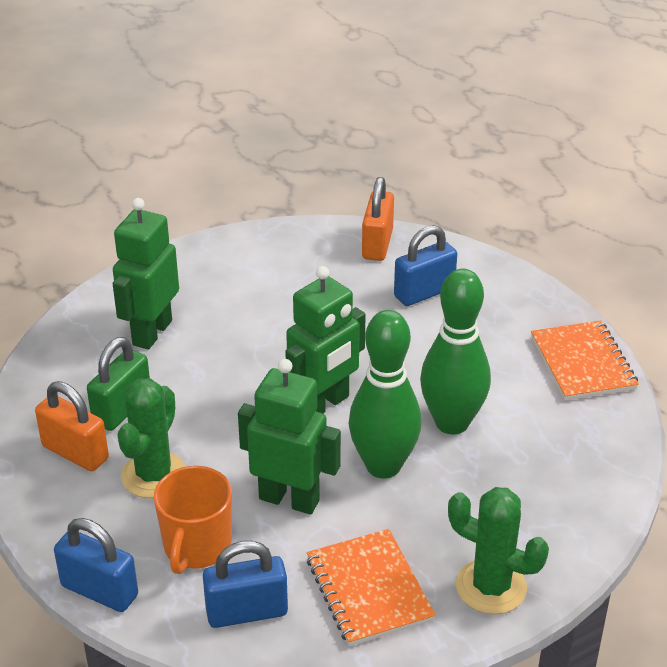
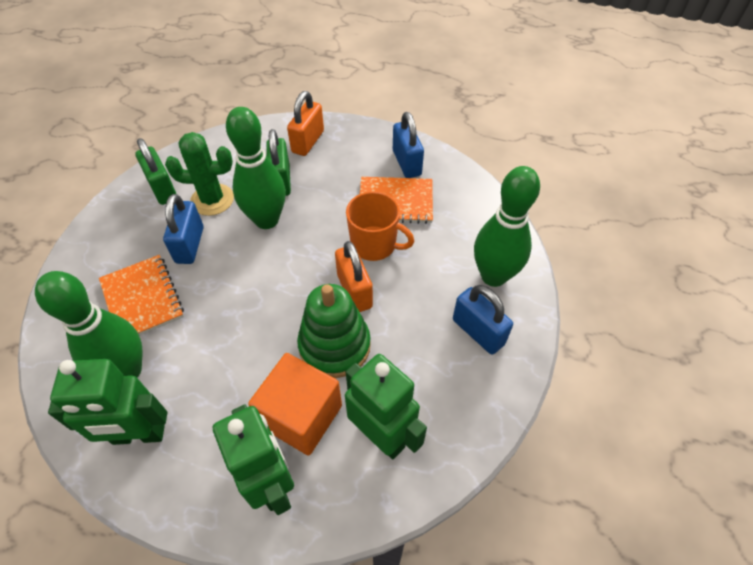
green bowling pin: [349,310,421,479] [420,269,491,434] = 2 -> [35,271,143,378] [226,107,286,229] [474,166,540,287] = 3
green cactus: [118,378,186,498] [448,487,549,614] = 2 -> [165,132,234,216] = 1
green padlock: [87,337,150,431] = 1 -> [135,138,176,205] [266,129,291,196] = 2
green stacking toy: none = 0 -> [297,284,371,378] = 1
orange cube: none = 0 -> [248,353,342,456] = 1

